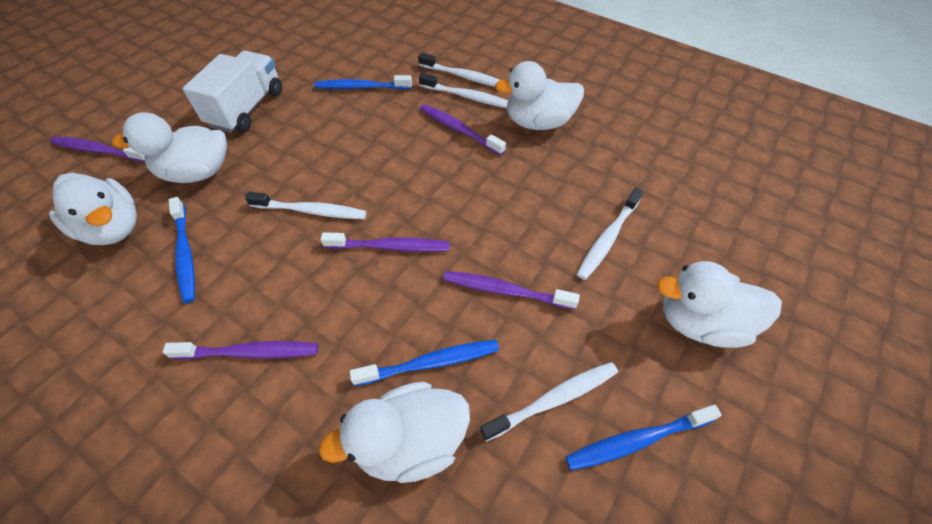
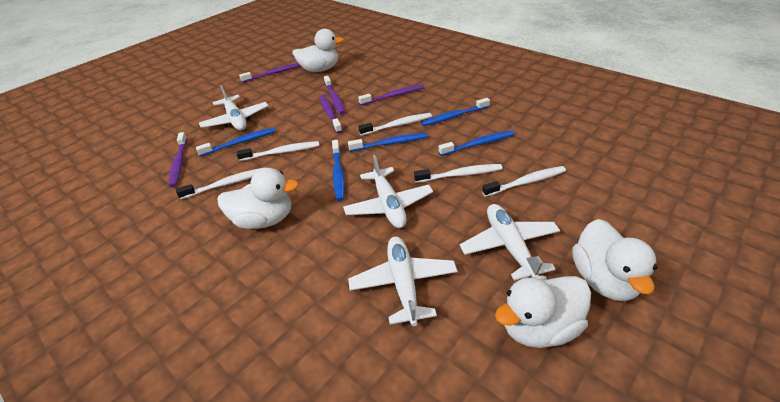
blue toothbrush: [169,197,195,303] [314,75,412,89] [350,340,499,386] [565,405,722,471] = 4 -> [196,128,276,157] [332,140,345,201] [348,133,428,152] [421,98,490,126] [439,130,515,156] = 5
white duck: [49,173,137,245] [112,112,227,183] [318,382,470,483] [495,61,584,130] [657,261,782,348] = 5 -> [217,168,299,229] [292,29,344,72] [495,275,591,348] [572,219,657,301] = 4
white plane: none = 0 -> [199,85,268,130] [343,155,433,228] [348,237,458,326] [460,204,560,281] = 4
white truck: [182,51,282,133] = 1 -> none = 0

